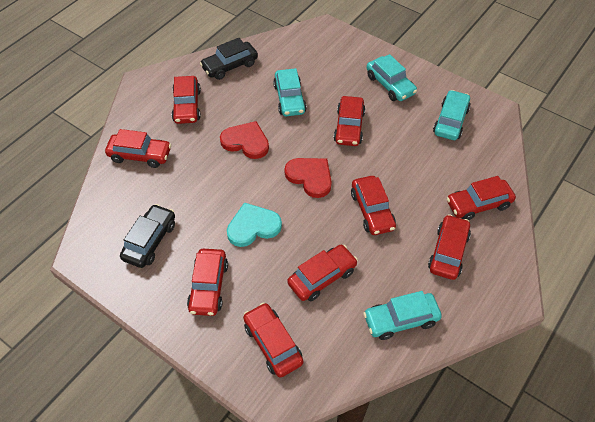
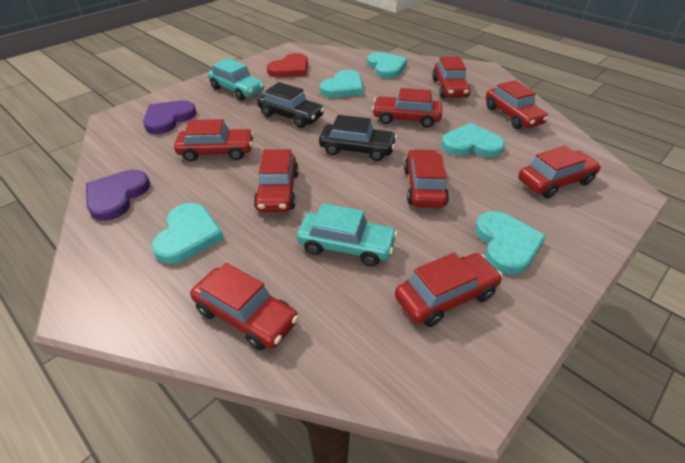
purple heart: none = 0 -> [86,170,150,221] [143,100,197,134] = 2
red heart: [220,121,269,159] [284,158,332,198] = 2 -> [267,53,308,78] = 1
turquoise car: [273,68,307,116] [363,291,442,340] [367,54,417,101] [433,90,470,140] = 4 -> [208,58,264,101] [297,203,397,266] = 2
turquoise heart: [227,202,282,247] = 1 -> [152,203,224,264] [320,70,363,98] [367,52,408,78] [441,123,505,158] [475,211,546,275] = 5

